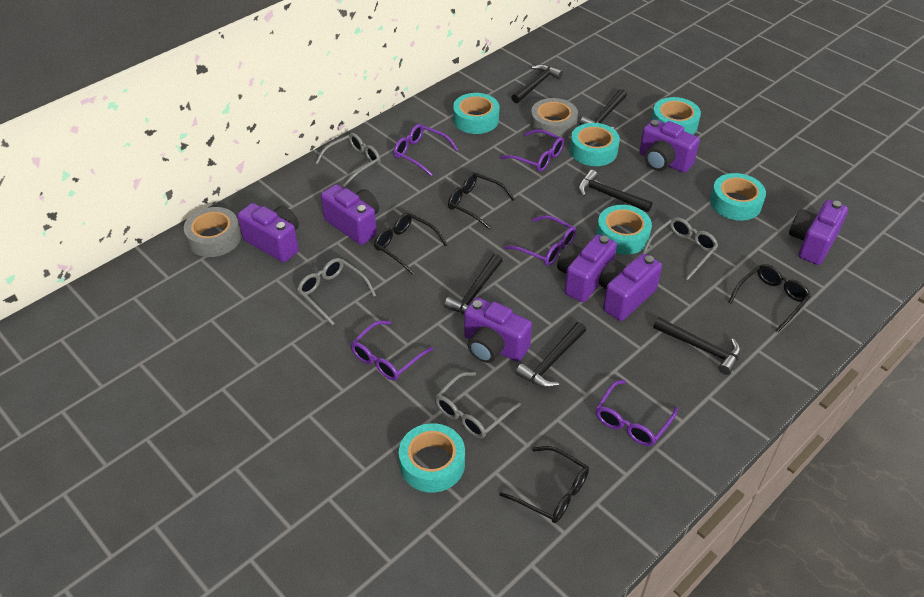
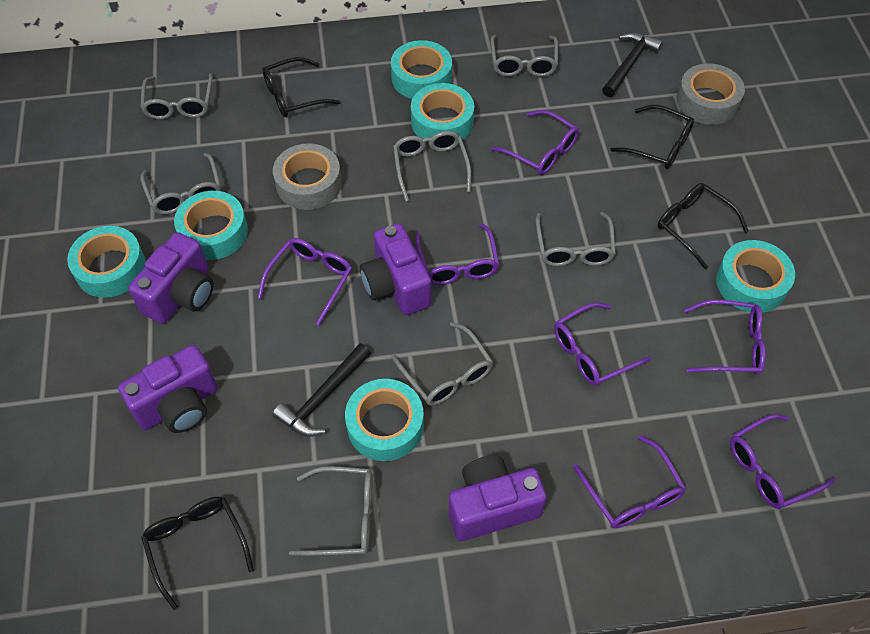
black hammer: [444,254,503,314] [511,64,563,103] [515,322,586,388] [578,170,652,212] [580,89,627,129] [653,317,741,375] = 6 -> [272,343,371,437] [602,32,663,97] = 2
grey glasses: [297,258,376,326] [315,133,380,187] [435,372,521,438] [642,217,718,280] = 4 -> [140,73,213,119] [140,153,221,214] [289,466,373,556] [391,322,493,406] [393,131,471,202] [491,35,558,77] [536,212,616,266] = 7
purple camera: [237,203,299,262] [321,184,379,245] [464,297,532,363] [557,234,617,302] [599,254,662,321] [639,119,700,173] [789,200,848,265] = 7 -> [118,345,218,433] [128,232,214,324] [360,223,431,315] [449,455,547,541] = 4
purple glasses: [351,321,433,380] [394,124,458,176] [500,129,564,172] [504,215,576,266] [596,380,678,446] = 5 -> [258,238,352,326] [415,223,499,285] [491,110,579,175] [554,303,652,386] [573,435,686,529] [684,300,766,375] [730,414,836,509] = 7

